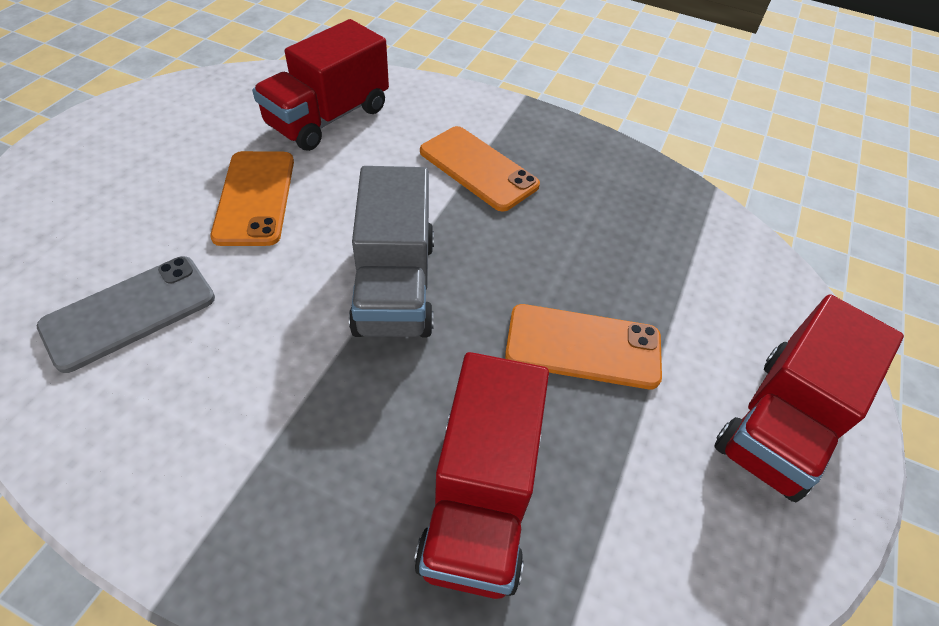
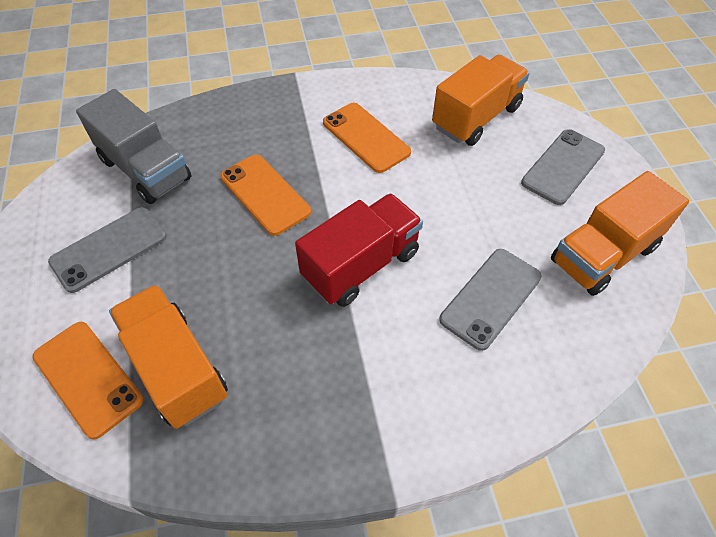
grey phone: [37,256,215,373] = 1 -> [48,207,167,293] [439,249,542,351] [521,129,605,205] = 3
orange truck: none = 0 -> [109,284,228,429] [432,55,530,146] [551,171,689,296] = 3
red truck: [252,19,389,151] [414,352,549,599] [714,294,904,502] = 3 -> [295,193,423,307] = 1

